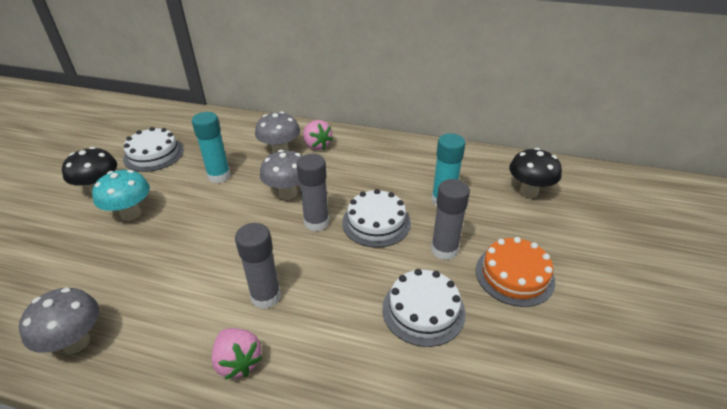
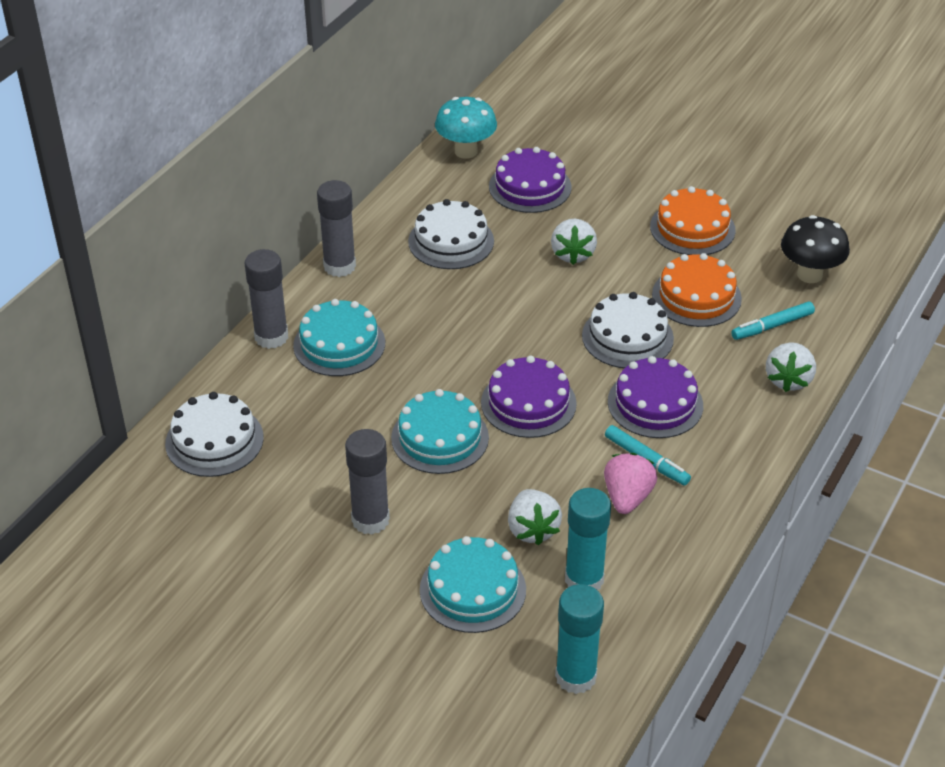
black mushroom: [62,147,117,195] [509,148,562,198] = 2 -> [781,215,850,283] = 1
grey mushroom: [19,288,99,354] [255,111,300,153] [260,150,302,200] = 3 -> none = 0
orange cake: [476,237,555,307] = 1 -> [650,186,736,255] [652,253,742,327] = 2
pink strawberry: [211,328,262,380] [303,120,333,150] = 2 -> [604,453,657,514] = 1
purple cake: none = 0 -> [481,356,577,438] [489,147,571,213] [608,356,703,438] = 3
turquoise cake: none = 0 -> [293,299,385,376] [391,389,489,474] [420,536,526,633] = 3
turquoise marker: none = 0 -> [605,425,691,485] [731,302,815,340] = 2
white strawberry: none = 0 -> [508,489,562,545] [551,219,597,265] [766,342,816,392] = 3

